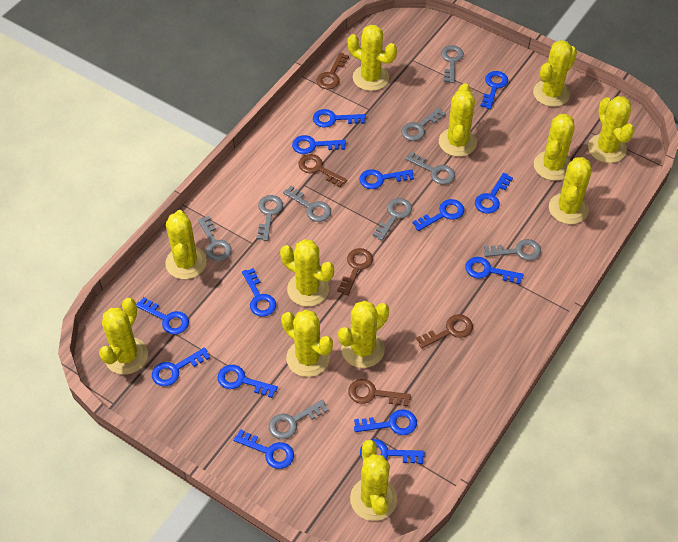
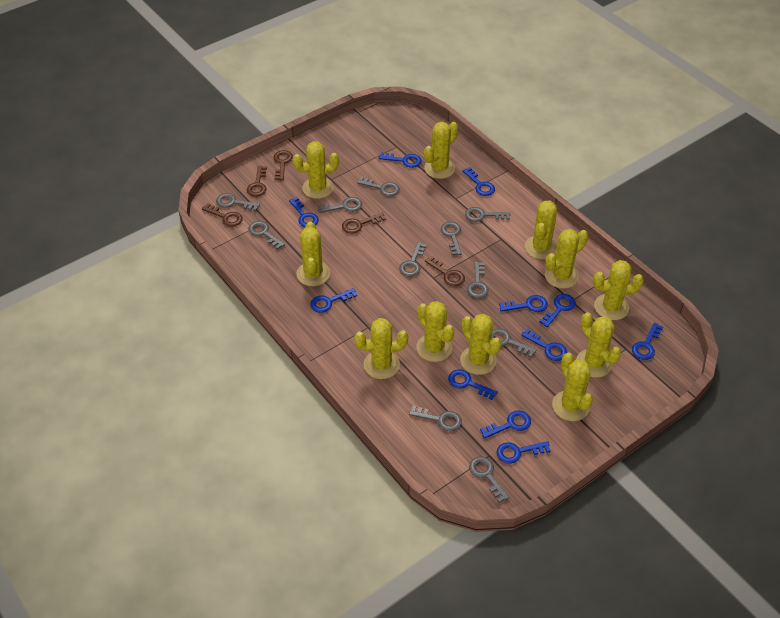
blue key: [136,297,189,335] [152,347,210,386] [217,365,278,398] [233,429,294,469] [242,268,276,317] [292,135,346,154] [313,109,366,128] [354,409,417,435] [359,169,414,189] [360,439,425,464] [412,199,464,231] [465,257,524,284] [475,173,513,214] [480,71,508,109] = 14 -> [289,197,319,227] [310,288,357,313] [379,152,422,168] [448,369,498,400] [462,167,495,196] [480,411,531,439] [497,441,551,464] [499,295,548,312] [521,329,567,361] [539,294,576,327] [632,323,663,360] = 11
grey key: [198,216,232,261] [256,195,283,241] [269,399,328,439] [283,186,331,222] [372,198,412,241] [401,108,446,141] [405,152,455,185] [441,45,464,83] [484,239,541,261] = 9 -> [216,193,260,211] [248,221,285,250] [318,197,362,213] [357,177,400,196] [399,242,427,277] [409,406,462,431] [441,222,462,255] [465,207,511,222] [467,262,489,298] [469,456,509,503] [492,328,536,357] = 11
yellow cactus: [99,298,148,375] [165,210,207,279] [280,239,334,307] [281,310,333,377] [338,301,389,368] [348,25,397,91] [350,440,397,521] [439,83,477,157] [533,40,577,107] [534,114,575,181] [549,157,592,224] [588,96,634,163] = 12 -> [293,141,339,199] [296,222,330,286] [354,318,408,379] [416,301,455,362] [424,122,458,179] [460,314,502,375] [525,201,557,259] [545,229,588,289] [552,352,593,421] [576,312,621,378] [593,260,644,320] = 11

